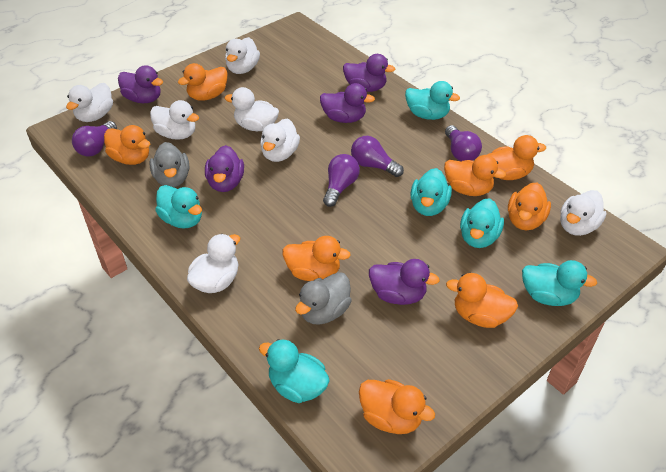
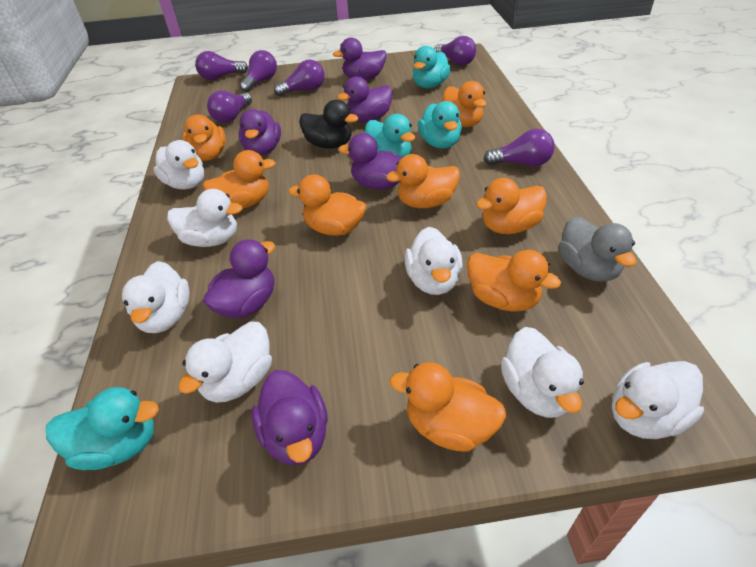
black duck: none = 0 -> [299,100,358,149] = 1
grey duck: [150,142,189,187] [295,272,352,325] = 2 -> [559,216,636,282] = 1
purple duck: [118,65,163,103] [205,145,244,192] [320,83,375,123] [343,54,395,92] [369,259,440,305] = 5 -> [203,239,275,318] [239,109,281,155] [251,370,328,465] [333,38,386,80] [337,76,392,122] [339,133,403,190] = 6
purple light bulb: [72,121,117,157] [323,154,360,207] [351,136,404,177] [445,125,482,161] = 4 -> [195,51,248,80] [207,90,252,123] [240,50,277,92] [274,60,325,96] [434,36,476,66] [484,129,555,166] = 6
turquoise duck: [155,185,202,229] [259,339,330,403] [405,81,460,120] [410,168,452,216] [460,198,504,248] [522,260,597,306] = 6 -> [46,387,159,470] [364,114,415,157] [413,46,451,88] [418,101,462,149] = 4

